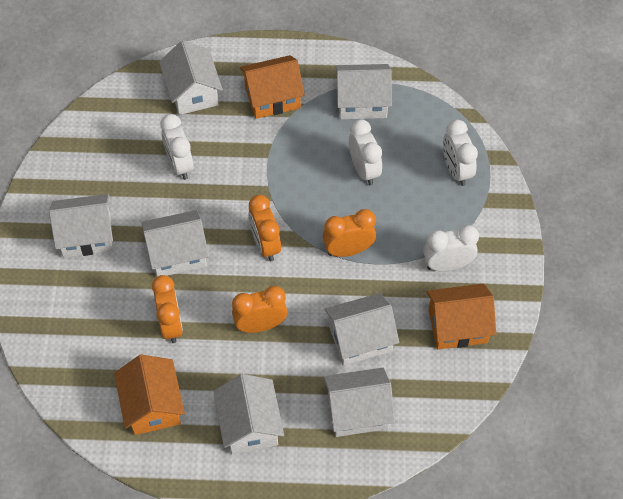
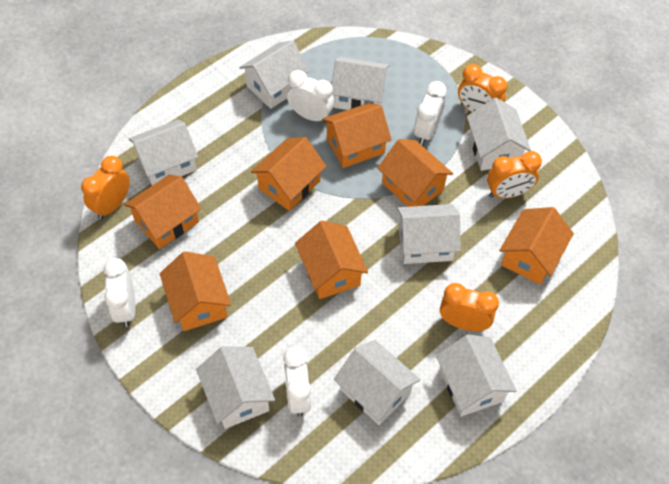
orange house: [114,354,185,435] [240,55,305,119] [427,283,496,349] = 3 -> [124,175,202,249] [160,251,231,331] [251,137,326,211] [295,221,368,299] [322,103,392,168] [377,139,453,207] [499,207,574,285] = 7
white house: [49,194,113,258] [142,210,209,277] [159,40,223,115] [213,374,284,454] [324,293,399,366] [324,368,395,437] [335,64,392,119] = 7 -> [129,120,198,185] [196,346,275,429] [239,40,310,109] [332,57,389,110] [334,340,420,425] [397,204,461,264] [436,335,517,417] [467,97,531,171] = 8

